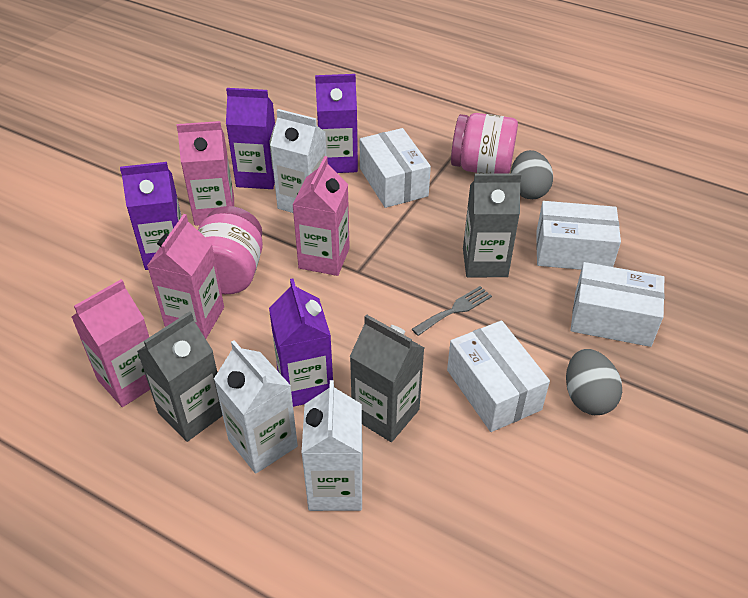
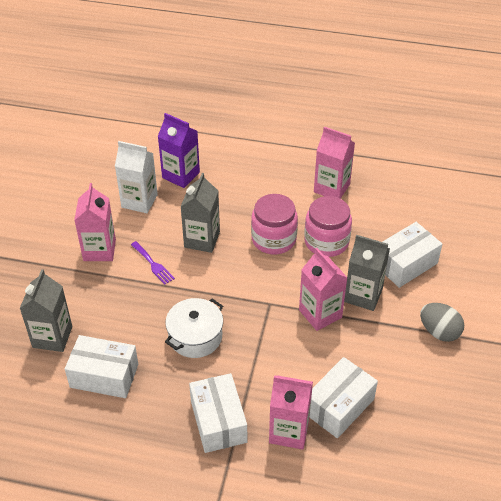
grey egg: [511,150,553,199] [566,349,622,415] = 2 -> [420,303,464,342] = 1
grey fork: [412,286,492,336] = 1 -> none = 0
purple carton: [120,162,182,270] [226,88,275,189] [269,279,333,407] [315,74,358,173] = 4 -> [158,113,200,188] = 1
purple fork: none = 0 -> [131,241,175,285] = 1
white carton: [214,340,298,474] [270,109,327,213] [302,380,363,511] = 3 -> [115,141,158,213] = 1
white pot: none = 0 -> [165,298,223,358] = 1

